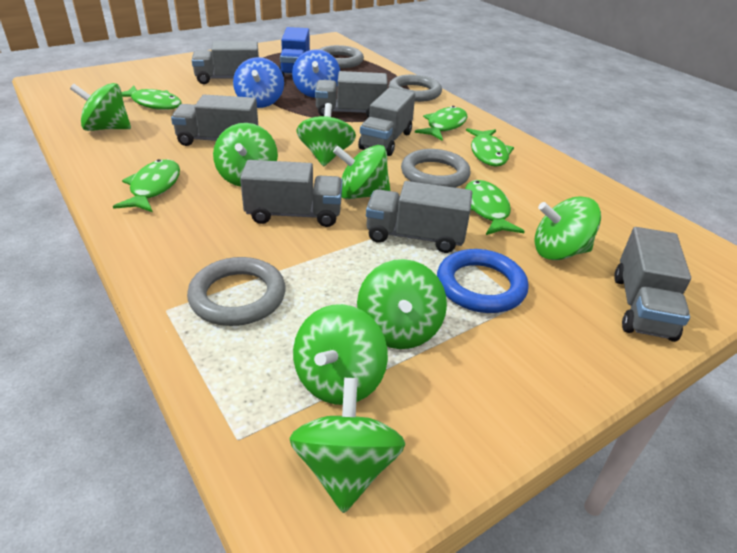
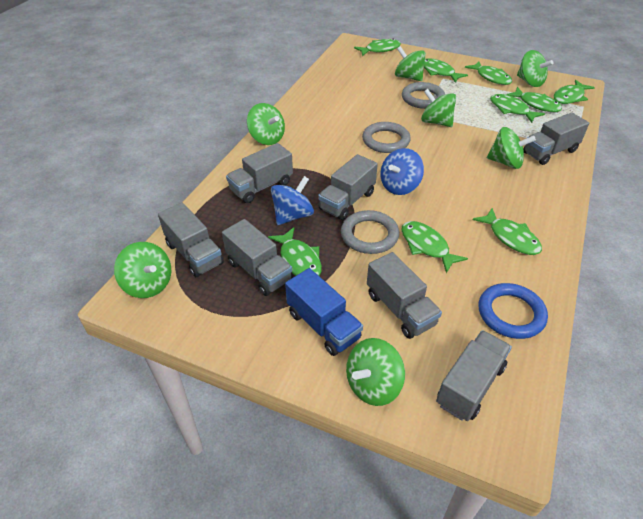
green fish: [113,159,180,212] [122,86,181,110] [415,106,468,141] [465,180,525,235] [466,128,514,167] = 5 -> [268,227,322,276] [354,39,401,56] [401,221,468,273] [424,59,468,83] [465,61,512,85] [473,208,542,255] [490,94,545,123] [506,87,562,112] [554,80,595,104] = 9
green spinning top: [70,83,131,131] [213,123,278,186] [289,378,405,513] [293,304,388,405] [297,103,356,166] [333,145,391,199] [357,259,447,349] [535,196,601,260] = 8 -> [114,242,171,298] [247,103,285,145] [346,338,405,406] [395,46,426,81] [421,89,456,127] [487,127,536,169] [517,50,553,87] = 7
grey ring: [187,257,286,326] [319,45,364,68] [389,75,442,102] [401,149,471,188] = 4 -> [341,210,399,254] [362,122,411,153] [402,82,445,109] = 3

